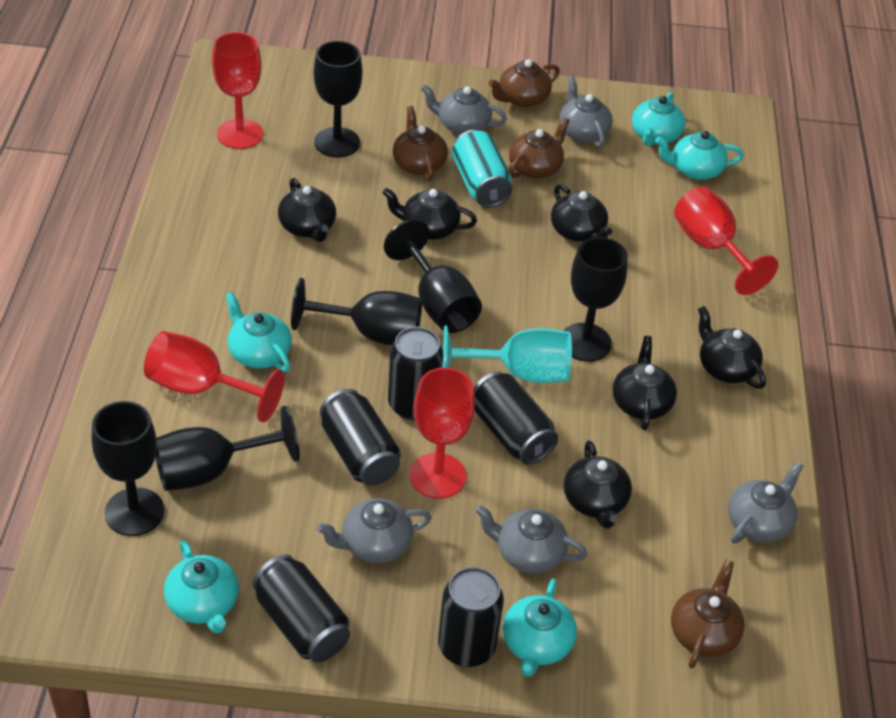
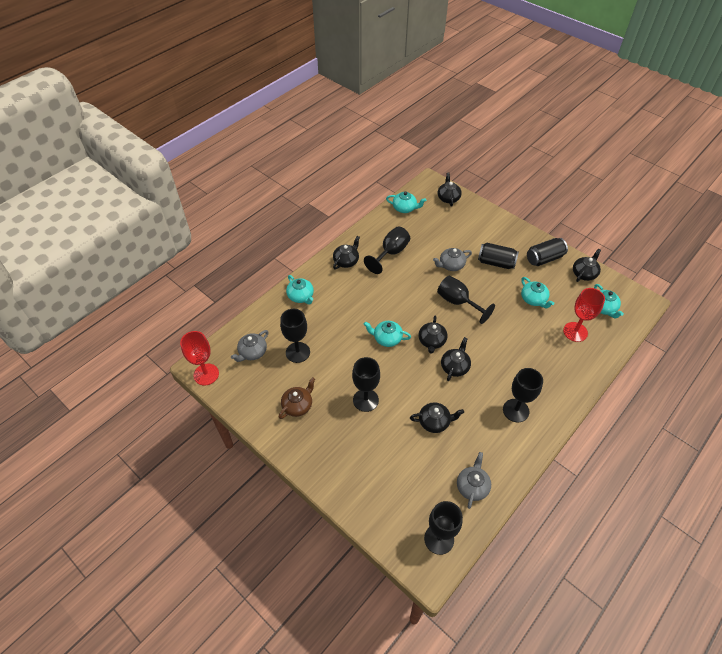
black can: [252,555,350,662] [320,389,401,486] [388,327,443,420] [438,567,504,667] [474,372,558,465] = 5 -> [478,242,519,269] [527,238,568,266] = 2
brown teapot: [393,106,448,181] [488,59,560,107] [509,117,570,179] [671,560,745,668] = 4 -> [279,377,315,419] = 1
grey teapot: [317,498,432,563] [421,84,507,135] [475,505,588,574] [559,76,613,148] [728,461,803,544] = 5 -> [231,330,269,362] [433,248,472,271] [457,452,491,509] = 3
red goblet: [144,331,284,423] [212,32,263,149] [410,367,475,499] [674,186,778,295] = 4 -> [180,331,219,385] [563,288,605,342] = 2
turquoise can: [452,130,512,207] = 1 -> none = 0
turquoise goblet: [442,325,572,383] = 1 -> none = 0

